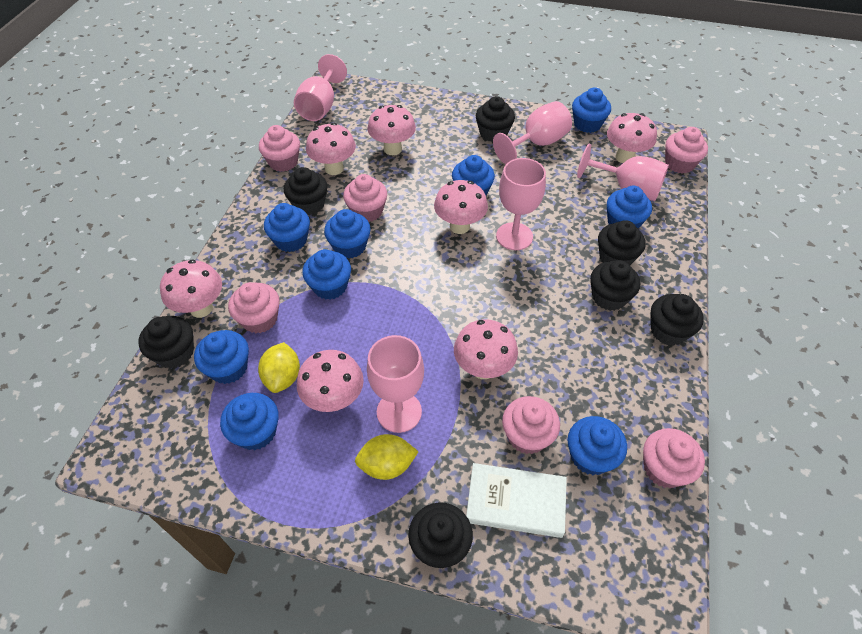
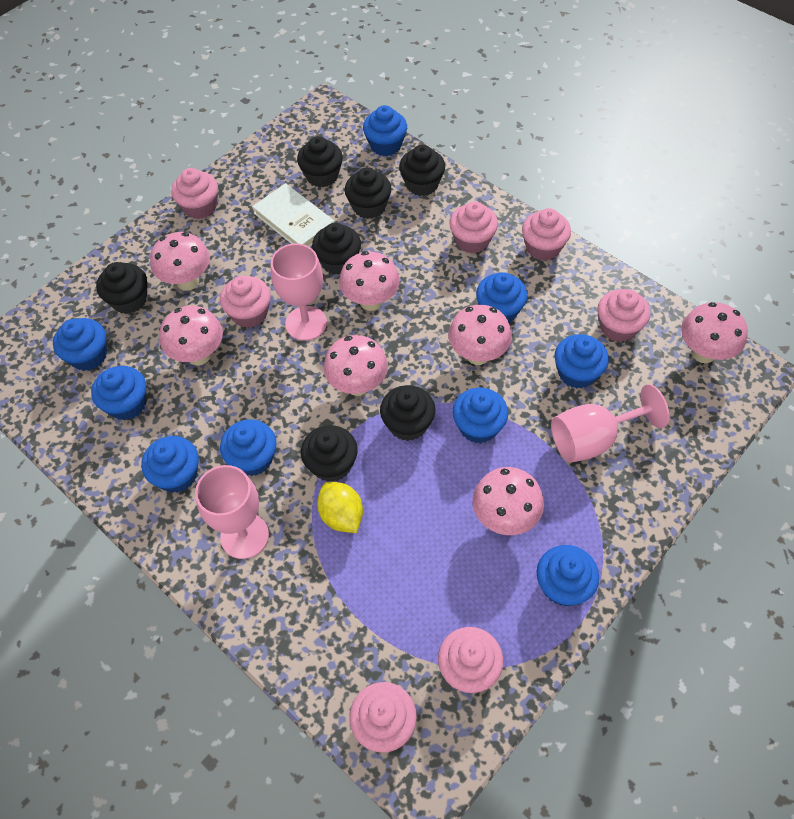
pink cupcake: [228,282,280,333] [259,125,300,172] [343,174,387,222] [502,396,560,454] [643,428,705,488] [665,127,708,174] = 6 -> [171,168,218,219] [220,276,271,328] [349,682,417,753] [438,627,503,693] [449,201,498,253] [522,208,571,261] [597,289,650,342] = 7
pink goblet: [294,54,347,121] [367,335,424,433] [493,101,572,164] [496,158,546,250] [577,144,669,201] = 5 -> [195,465,269,559] [271,243,327,341] [551,384,670,463] = 3
yellow lemon: [258,342,300,393] [355,434,419,480] = 2 -> [317,482,363,533] = 1

